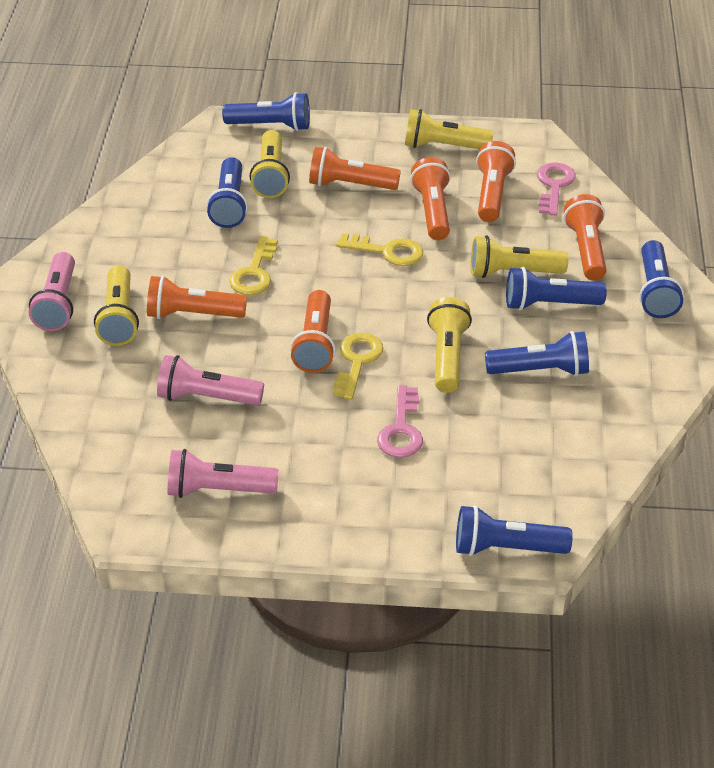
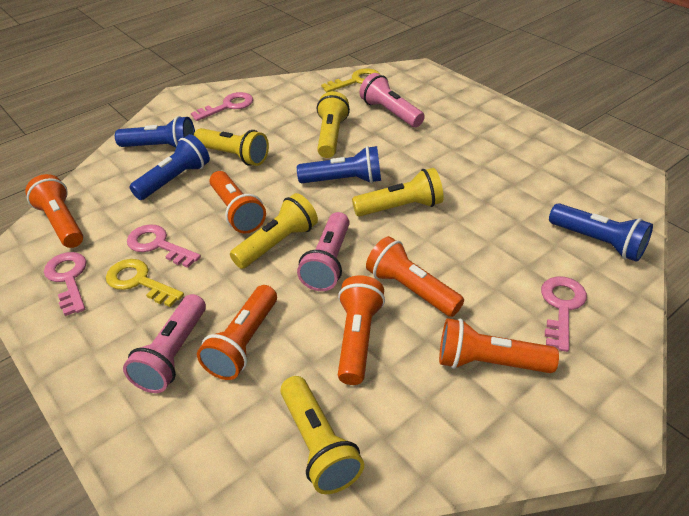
blue flashlight: [206,157,248,228] [222,92,310,131] [456,505,573,556] [485,331,589,376] [506,267,607,311] [639,240,684,318] = 6 -> [115,116,195,148] [129,134,210,200] [297,146,381,183] [549,203,653,262] = 4
pink key: [377,385,423,458] [537,163,576,216] = 2 -> [44,252,87,316] [127,224,201,268] [191,92,253,121] [541,276,587,352] = 4
yellow key: [229,236,278,295] [333,333,384,400] [336,233,423,266] = 3 -> [106,259,184,307] [321,68,380,92] = 2

